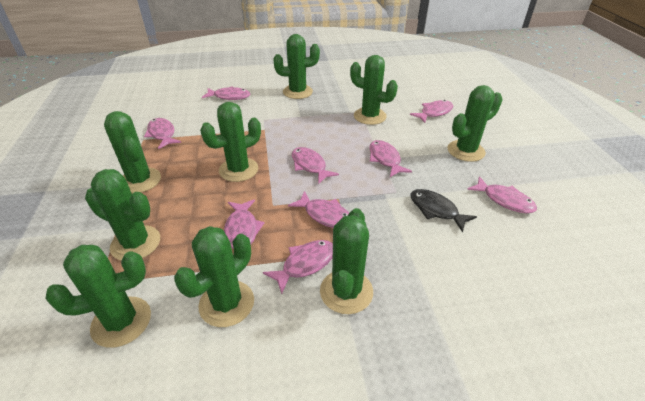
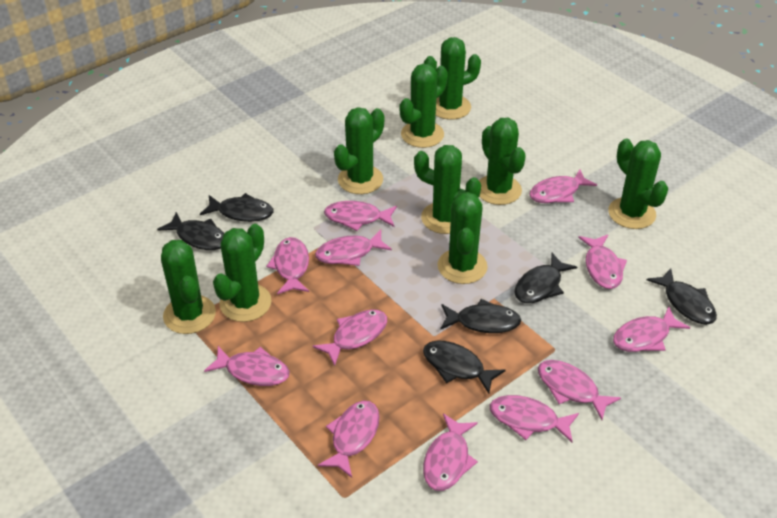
black fish: [410,189,477,232] = 1 -> [157,212,224,250] [200,193,273,222] [423,341,506,394] [440,299,521,333] [514,253,577,303] [647,268,717,325] = 6
pink fish: [144,118,181,149] [202,86,250,100] [224,200,265,249] [263,240,333,294] [288,191,349,228] [292,147,339,184] [369,140,412,177] [410,100,453,123] [467,176,537,213] = 9 -> [204,346,290,386] [266,237,309,295] [313,309,387,366] [315,230,392,266] [318,401,380,478] [324,201,397,231] [423,413,478,491] [490,395,579,442] [530,169,597,203] [538,360,621,420] [578,235,627,289] [613,306,690,352] = 12

